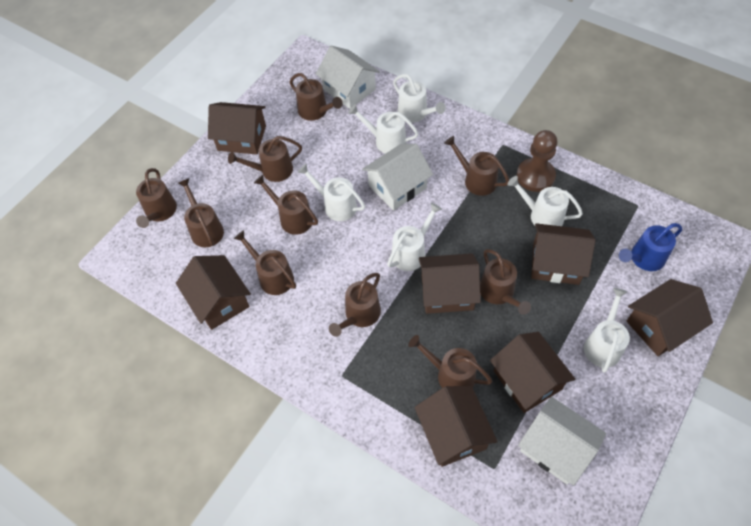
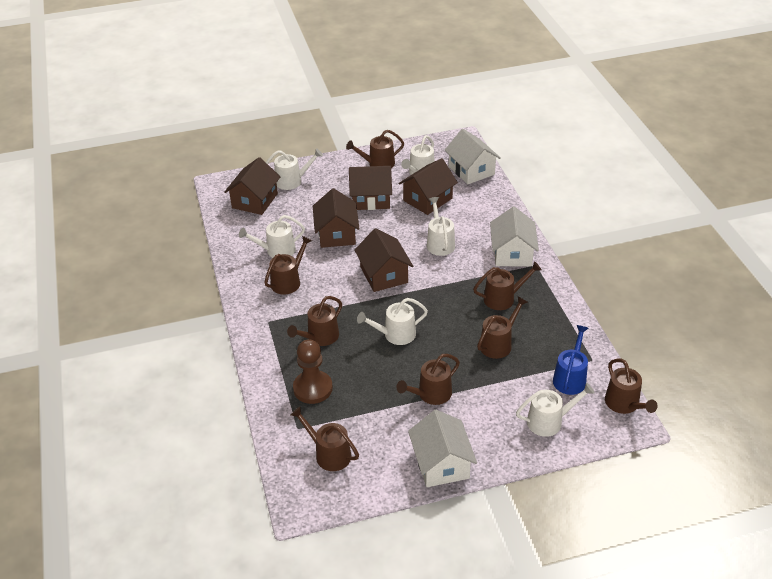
brown house: [176,255,251,330] [208,102,266,155] [415,386,498,467] [419,253,481,314] [490,332,575,413] [531,223,595,285] [627,279,713,356] = 7 -> [225,157,280,215] [313,188,360,248] [349,166,392,210] [354,228,413,292] [398,158,458,215] = 5
brown watering can: [136,168,177,228] [178,178,224,247] [228,136,302,182] [234,230,296,295] [254,175,318,235] [289,73,343,121] [329,273,381,337] [408,335,493,388] [444,136,509,196] [480,249,531,315] = 10 -> [264,236,312,295] [287,296,342,346] [291,407,359,471] [346,130,404,168] [396,354,460,405] [473,261,542,310] [477,297,528,359] [605,359,658,414] = 8

